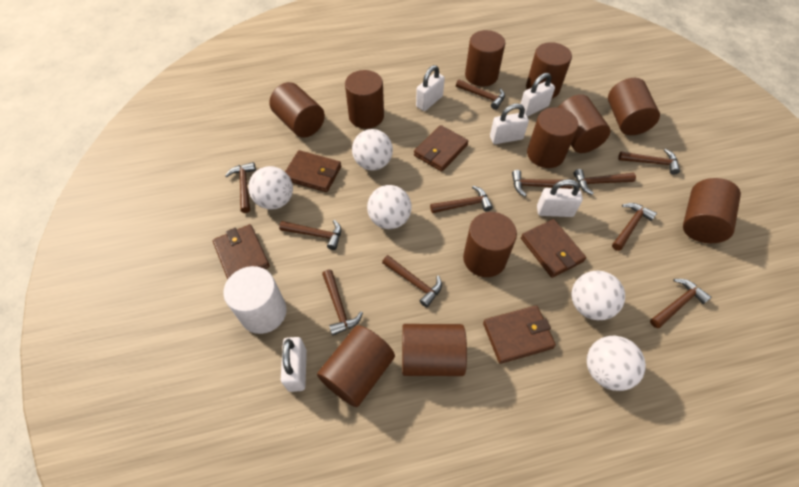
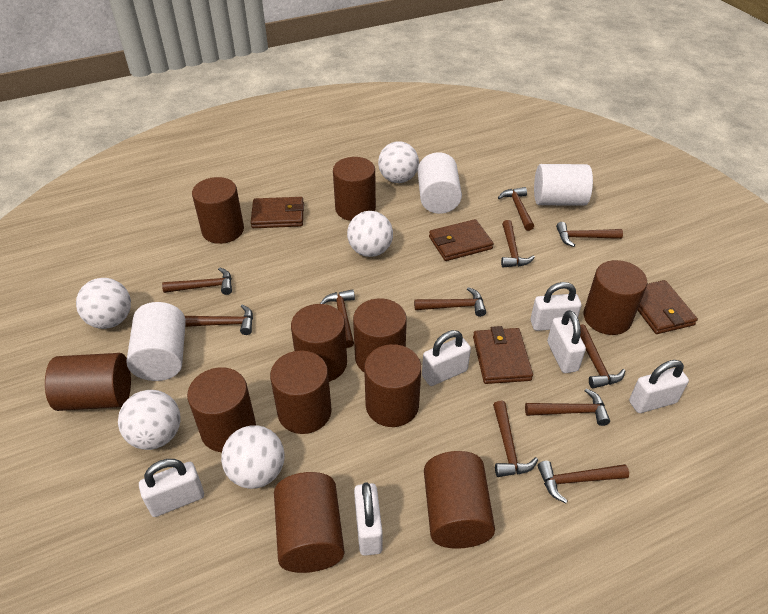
brown wallet: [213,224,270,280] [285,150,341,192] [414,125,469,172] [483,306,556,364] [521,219,586,278] = 5 -> [251,197,304,228] [429,219,494,261] [473,326,533,384] [638,280,698,334] = 4
white cylinder: [223,266,287,334] = 1 -> [127,302,186,381] [418,152,462,214] [534,164,593,206] = 3
white padlock: [281,337,307,392] [416,65,445,111] [490,104,529,144] [519,73,555,116] [537,179,583,217] = 5 -> [139,459,204,517] [354,482,383,556] [422,330,471,386] [531,282,581,331] [547,310,586,373] [629,360,689,413] = 6

